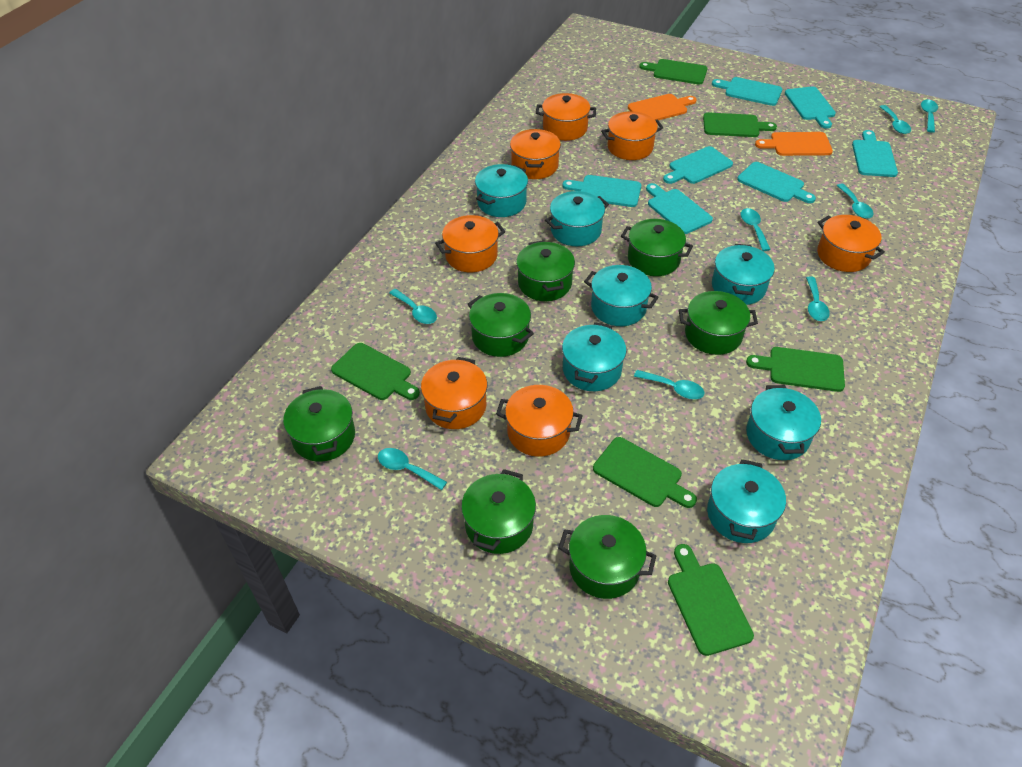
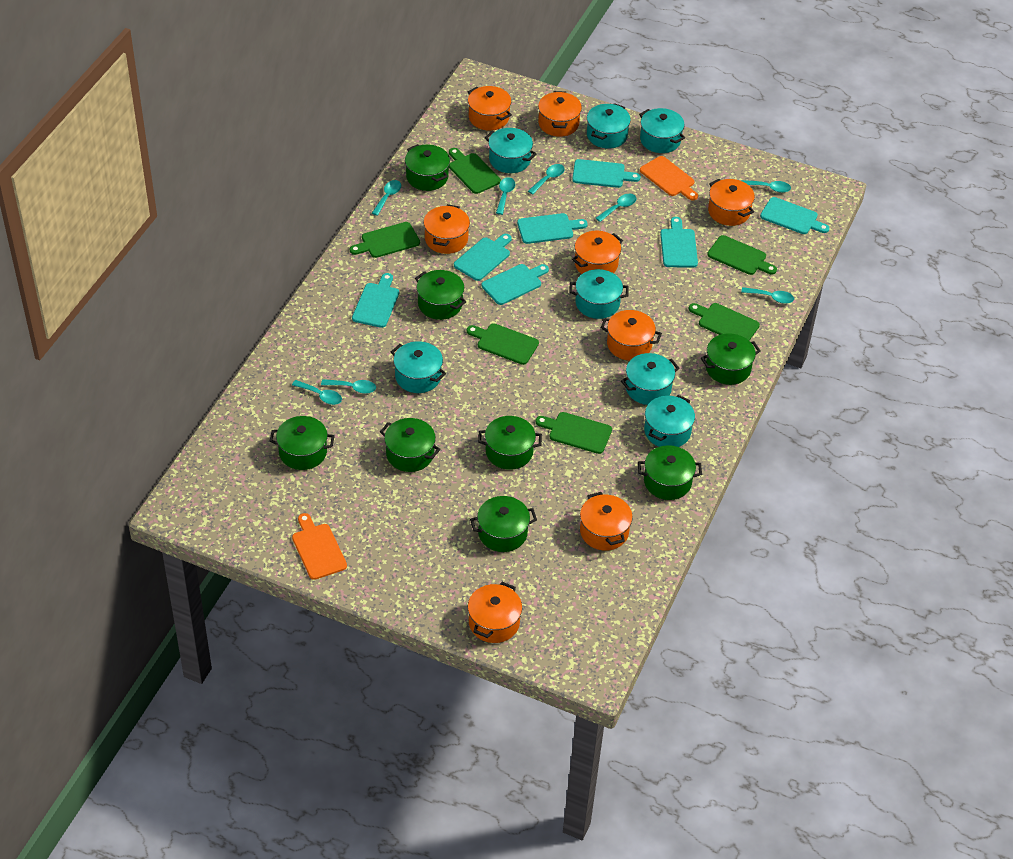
green pot: [283,386,355,462] [461,469,536,554] [468,293,534,357] [516,240,575,301] [558,515,656,599] [621,219,693,276] [679,291,758,355] = 7 -> [269,416,335,470] [380,418,440,472] [405,144,450,191] [415,270,466,320] [470,496,537,552] [478,416,542,470] [638,445,702,500] [701,333,760,385] = 8
orange pot: [421,357,487,429] [435,215,505,272] [496,385,583,457] [510,129,561,179] [536,93,596,141] [601,111,663,160] [817,215,885,272] = 7 -> [424,204,470,254] [468,86,512,131] [468,582,522,643] [538,91,582,137] [572,231,623,274] [580,492,633,551] [601,310,662,360] [708,179,755,226] = 8

